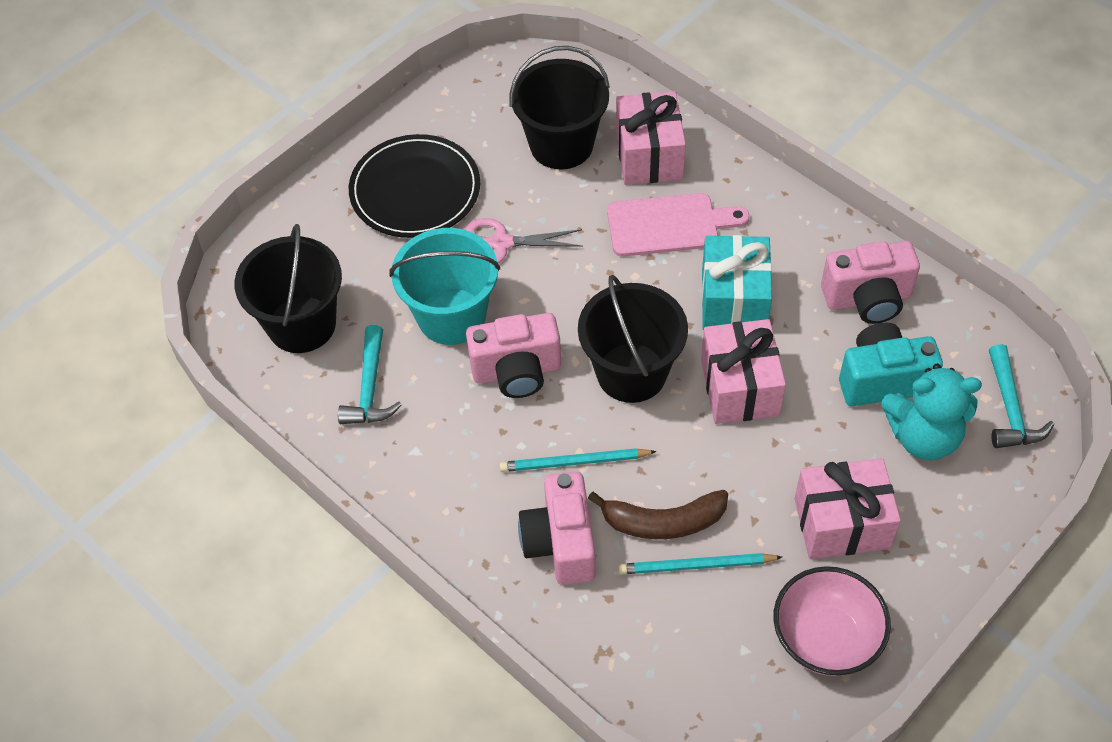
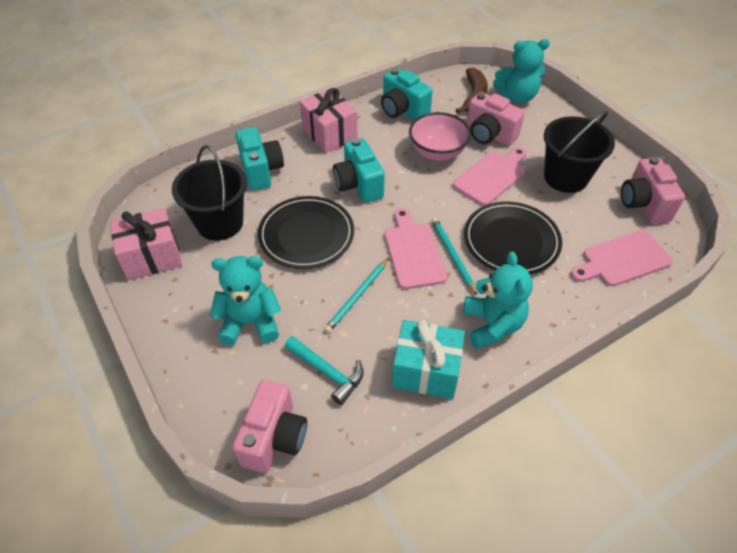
black bucket: [234,224,342,353] [510,46,610,169] [578,275,688,403] = 3 -> [172,145,247,241] [544,110,615,193] = 2
black plate: [349,134,480,238] = 1 -> [258,196,354,269] [464,201,562,274] = 2
pink cutting board: [607,193,750,257] = 1 -> [385,208,447,289] [453,147,527,206] [571,230,673,286] = 3
pink gift: [616,91,686,185] [701,319,786,424] [794,458,901,559] = 3 -> [110,208,182,280] [300,88,358,153] = 2
pink scissors: [465,218,583,264] = 1 -> none = 0
turquoise bucket: [389,228,500,345] = 1 -> none = 0
turquoise camera: [839,323,943,406] = 1 -> [236,127,284,190] [333,138,385,203] [381,68,433,120] = 3
turquoise hammer: [338,325,402,424] [989,344,1054,448] = 2 -> [285,336,364,405] = 1
turquoise teddy bear: [881,364,982,460] = 1 -> [209,256,281,345] [463,252,533,349] [493,39,550,103] = 3

